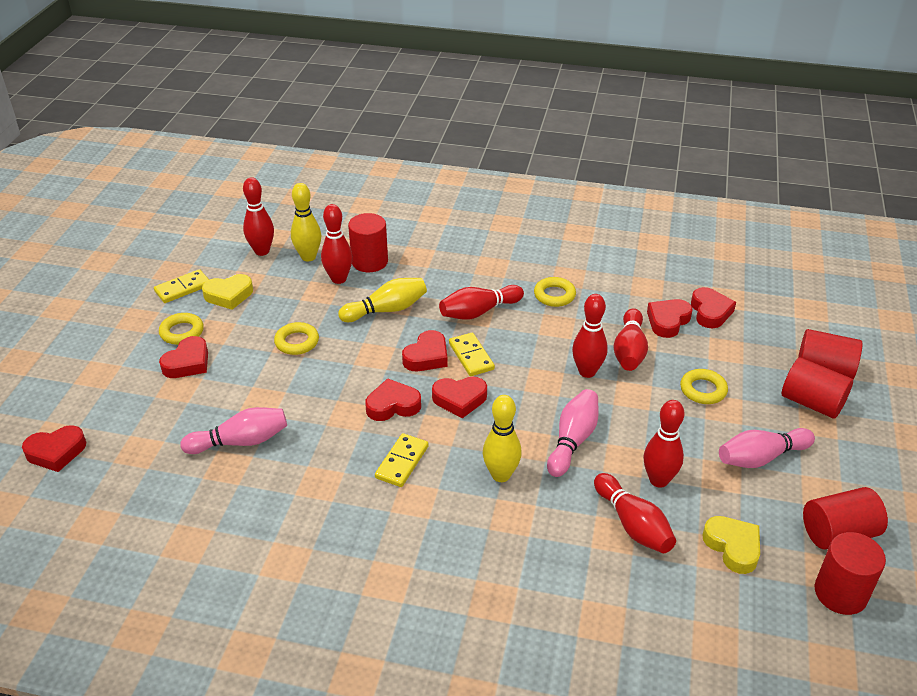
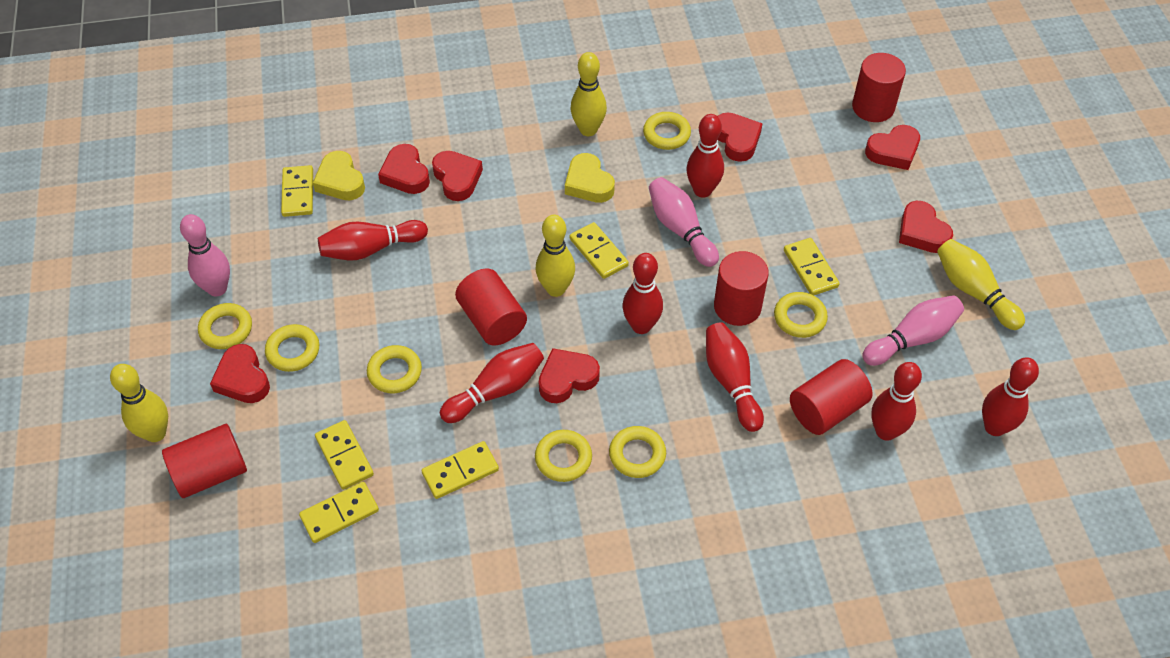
yellow bowling pin: [291,183,321,261] [338,278,427,322] [483,395,522,482] = 3 -> [110,364,168,442] [536,215,575,297] [570,52,607,136] [937,239,1025,330] = 4
yellow domino: [154,269,209,303] [375,433,429,487] [449,333,495,376] = 3 -> [281,165,313,217] [299,482,379,543] [315,420,374,490] [421,441,499,499] [570,222,629,279] [784,238,840,295] = 6
yellow ring: [159,313,204,345] [274,322,319,355] [534,277,576,307] [680,369,728,404] = 4 -> [198,303,252,349] [265,324,320,372] [367,345,422,393] [535,430,592,482] [609,426,666,478] [643,112,691,150] [774,292,828,338] = 7

